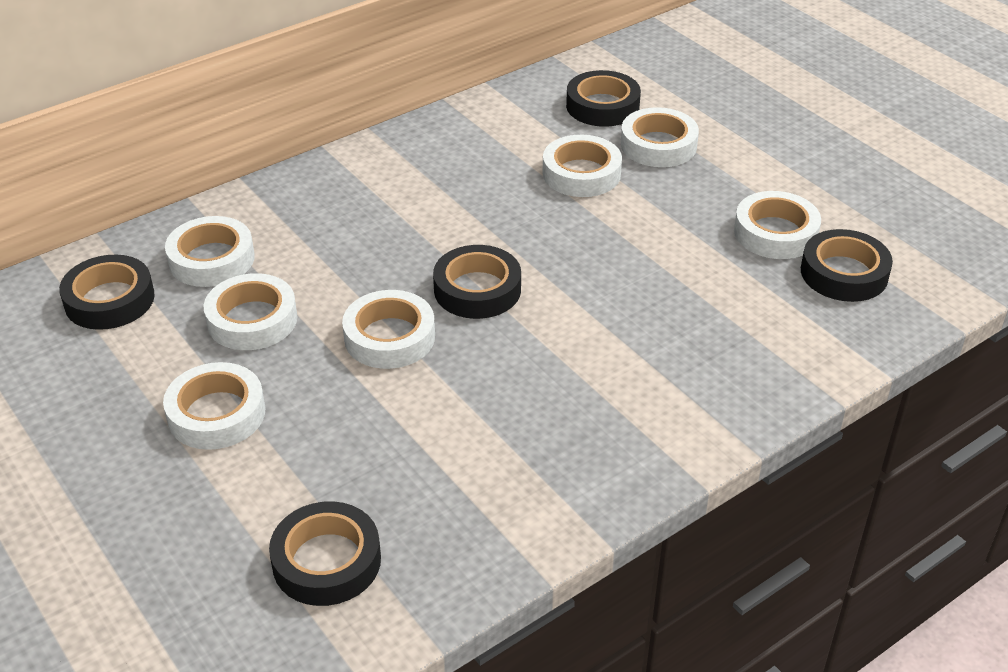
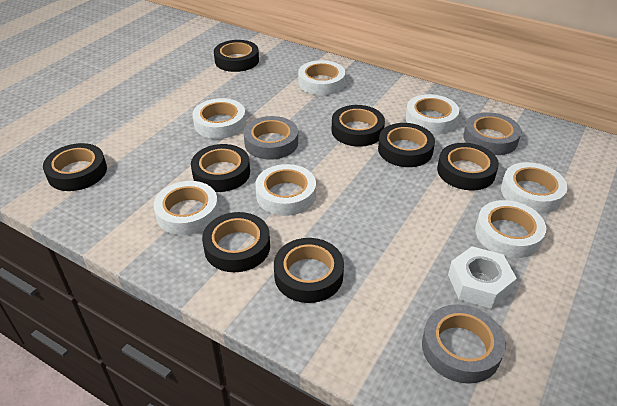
black tape: [59,255,155,330] [269,501,381,606] [433,245,521,319] [566,70,641,127] [801,229,893,302] = 5 -> [43,143,107,191] [191,144,250,192] [202,212,270,272] [214,40,259,72] [274,238,344,303] [331,105,385,147] [378,123,435,167] [437,143,499,191] = 8
grey tape: none = 0 -> [244,116,298,160] [422,304,506,384] [463,112,521,155] = 3
white nut: none = 0 -> [448,246,517,309] = 1

